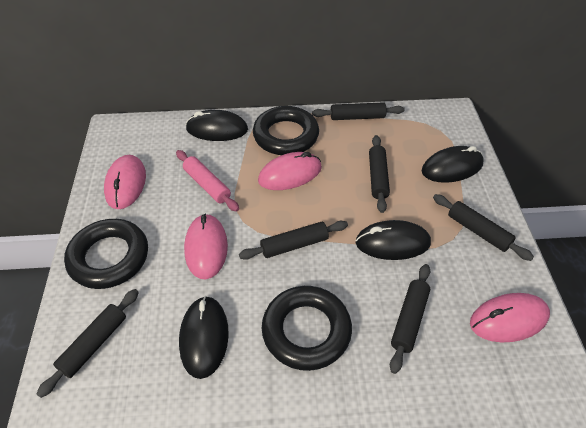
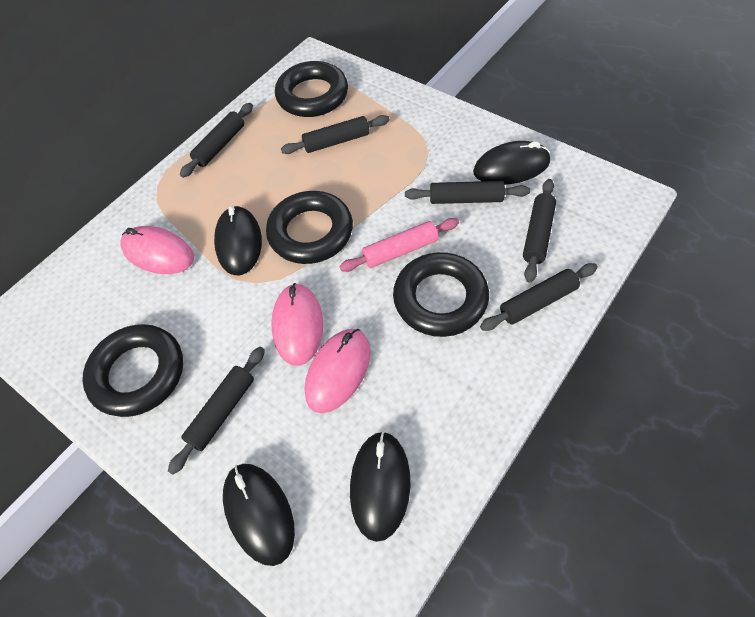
black ring: [64,219,148,289] [253,106,319,155] [262,286,352,371] = 3 -> [82,324,183,417] [266,191,353,264] [275,61,348,117] [393,252,489,337] = 4
pink mouse: [104,155,146,209] [184,214,228,280] [258,152,322,190] [470,293,550,342] = 4 -> [120,226,194,274] [271,283,323,366] [305,329,371,413] = 3

